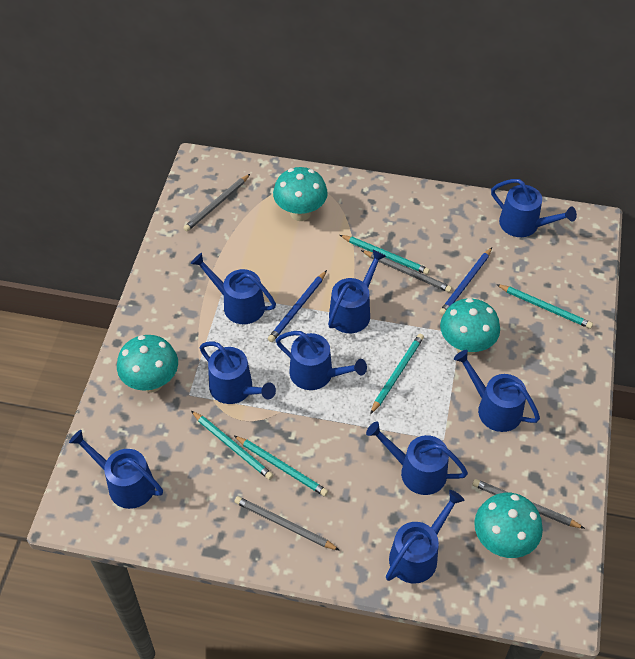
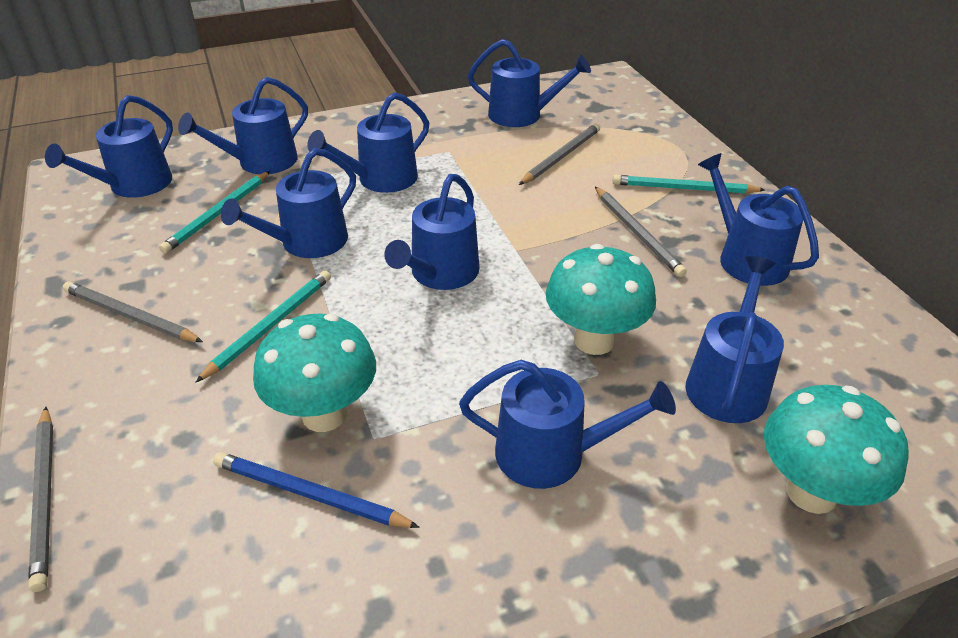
blue pencil: [268,270,327,342] [439,247,492,316] = 2 -> [213,452,420,528] = 1
turquoise mushroom: [117,335,178,392] [273,167,328,221] [440,298,500,355] [474,493,543,558] = 4 -> [253,314,376,432] [546,244,656,355] [764,385,909,514] = 3
turquoise pencil: [191,411,273,480] [234,436,328,496] [340,235,430,275] [370,334,424,414] [496,284,593,329] = 5 -> [159,171,270,254] [195,270,331,383] [612,175,765,194] = 3

